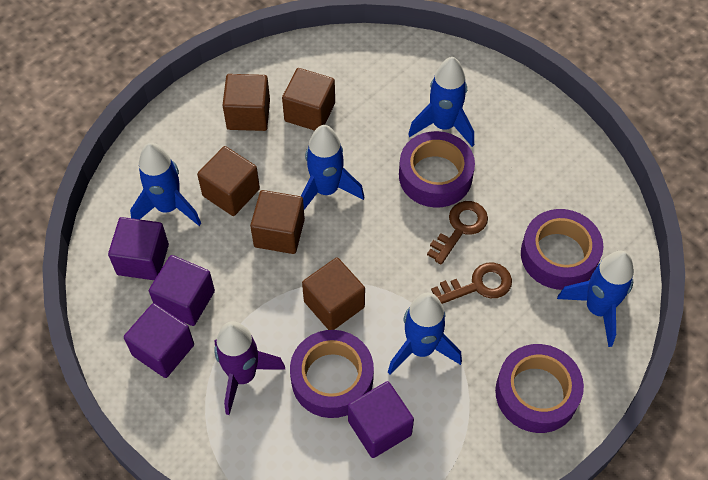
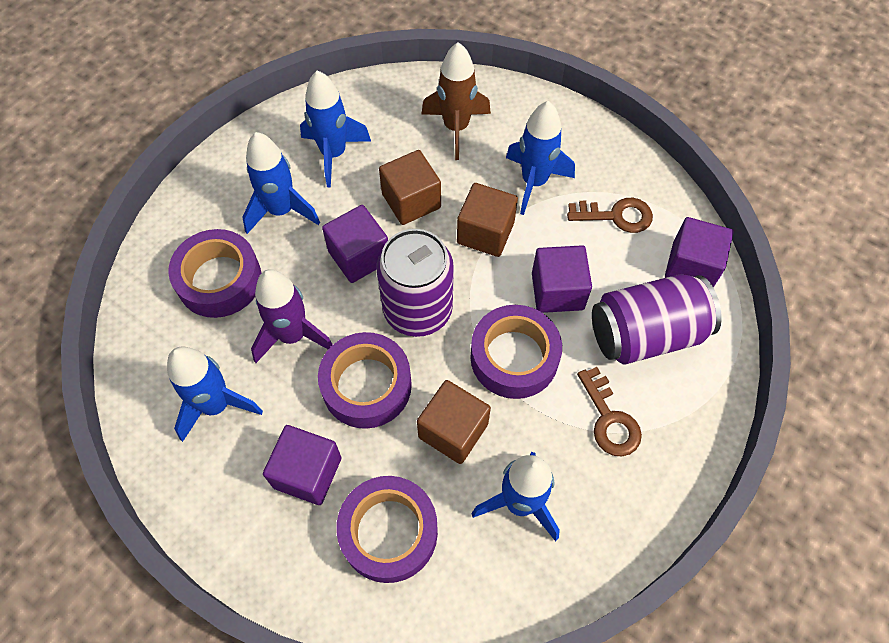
brown cube: [197,146,260,216] [222,74,270,131] [250,190,305,254] [282,68,335,131] [302,257,365,330] = 5 -> [379,150,441,225] [417,380,491,464] [457,183,518,257] = 3
brown rocket: none = 0 -> [421,42,491,160] = 1
purple can: none = 0 -> [377,229,454,337] [592,274,722,365] = 2

